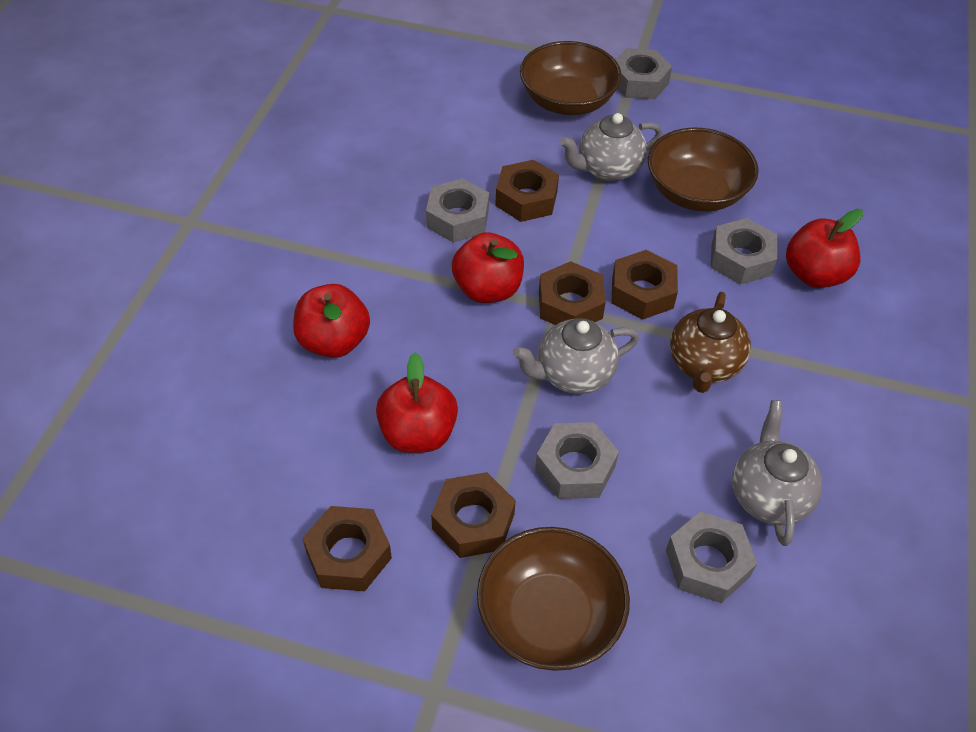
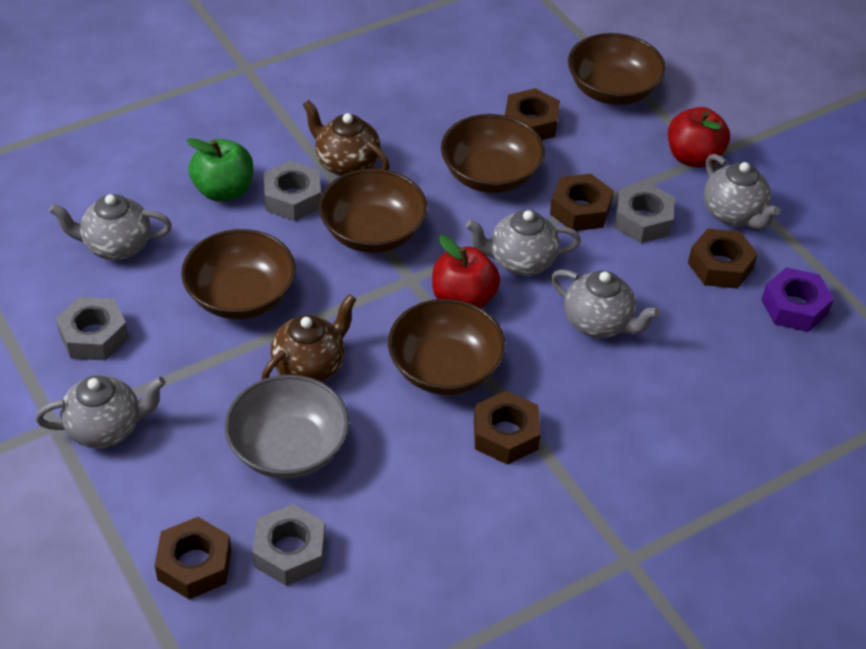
brown bowl: [477,527,630,671] [520,41,622,115] [648,127,759,212] = 3 -> [181,229,296,319] [319,169,427,253] [388,299,506,395] [441,114,545,193] [568,33,666,105] = 5
brown teapot: [670,292,751,393] = 1 -> [262,294,356,382] [303,100,390,176] = 2
green apple: none = 0 -> [186,138,253,202] = 1
grey bowl: none = 0 -> [225,375,349,479] = 1
grey nut: [426,178,489,243] [535,422,619,499] [616,48,672,99] [666,512,757,603] [710,218,777,285] = 5 -> [56,297,129,361] [252,504,326,586] [264,160,321,221] [614,183,675,243] = 4
grey teapot: [513,318,639,394] [560,113,662,181] [732,400,822,546] = 3 -> [35,375,166,448] [49,194,172,260] [465,210,581,276] [551,269,660,338] [704,154,780,230] = 5
purple nut: none = 0 -> [761,267,834,332] = 1
red apple: [293,284,370,358] [376,353,458,453] [452,232,524,303] [786,209,863,288] = 4 -> [432,235,500,308] [668,107,730,168] = 2

